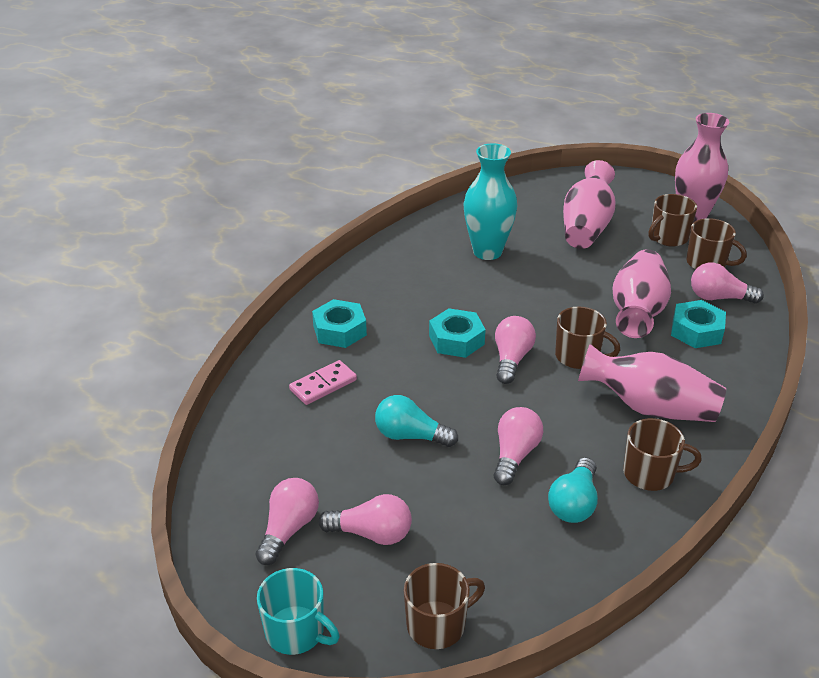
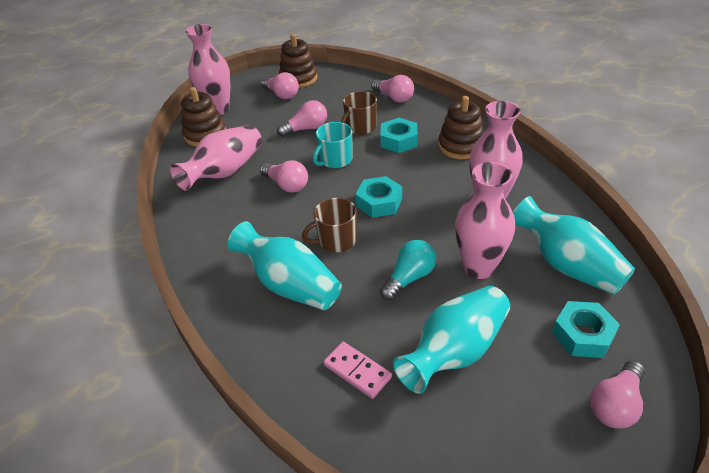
brown mug: [404,563,485,649] [555,307,620,369] [623,418,702,491] [649,194,697,247] [686,218,747,270] = 5 -> [302,198,357,252] [341,91,377,135] = 2
brown stacking toy: none = 0 -> [181,87,226,147] [279,34,318,88] [438,96,484,159] = 3
turquoise light bulb: [375,395,458,447] [548,457,598,523] = 2 -> [380,240,436,301] = 1
turquoise vase: [463,143,517,260] = 1 -> [228,222,342,310] [393,286,510,394] [513,196,635,295] = 3

